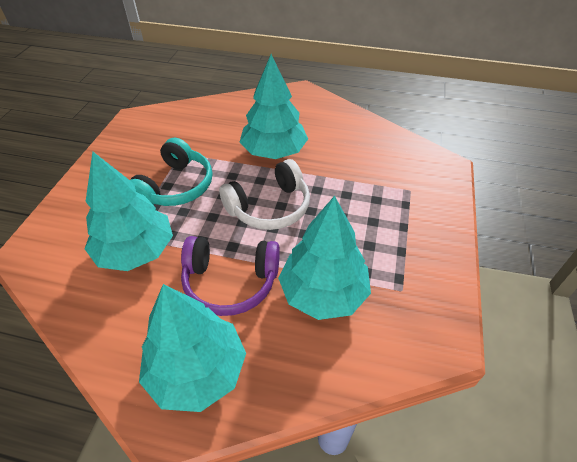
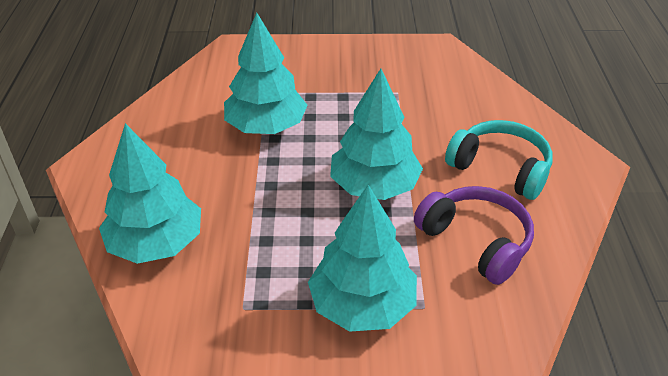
white headphones: [219,159,310,230] = 1 -> none = 0

